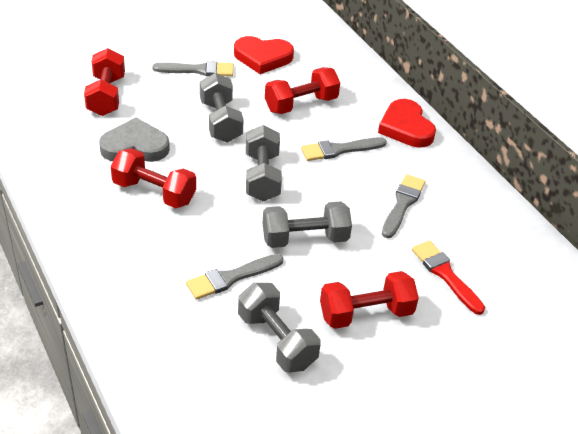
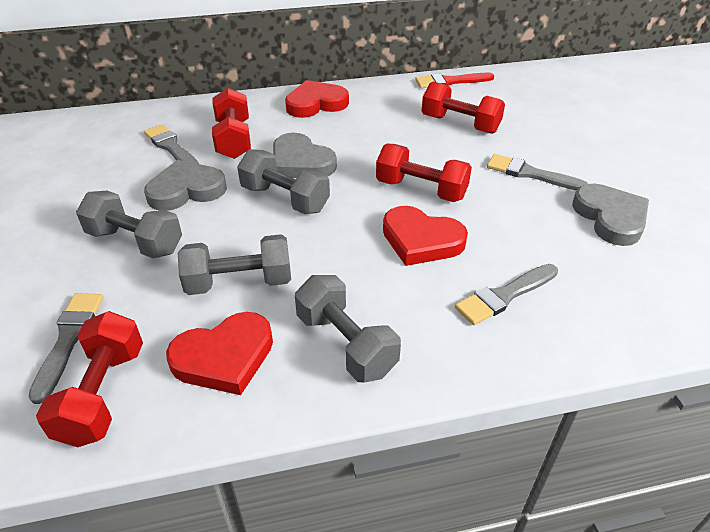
grey heart: [99,118,170,162] = 1 -> [144,160,227,211] [273,133,337,178] [572,184,649,246] = 3
red heart: [234,36,294,74] [378,99,436,147] = 2 -> [166,312,273,395] [285,80,349,118] [383,206,468,266] = 3

